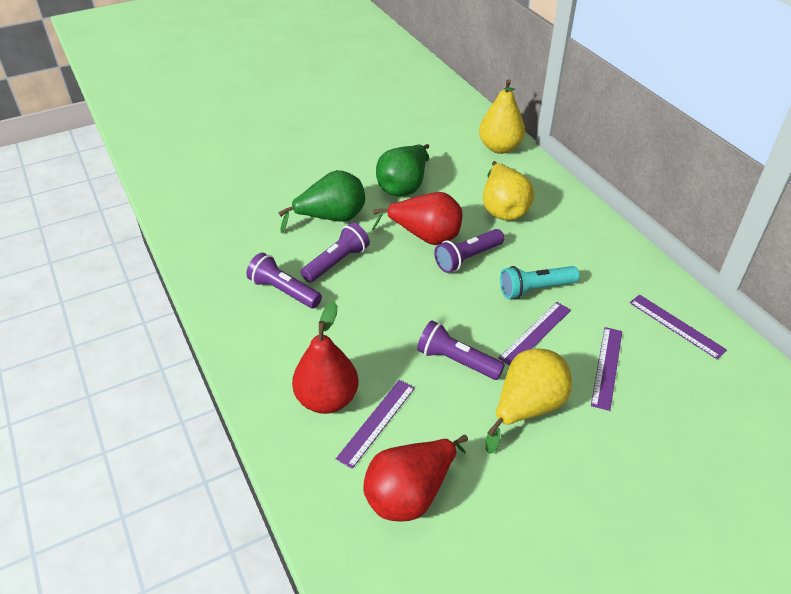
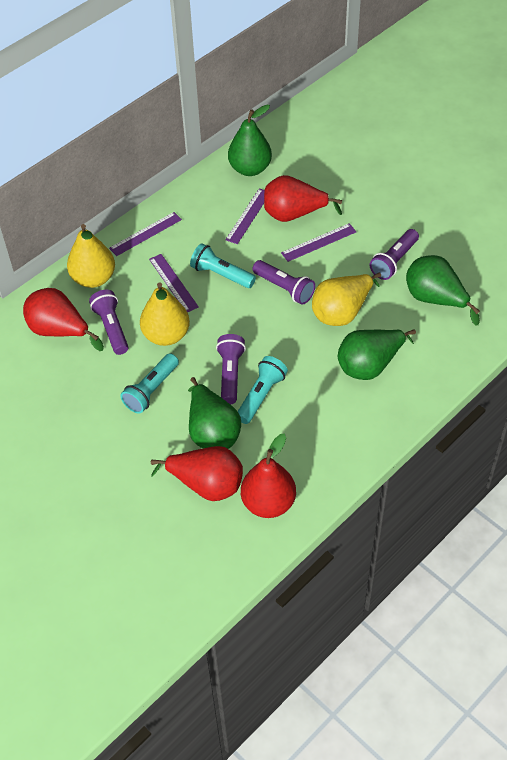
green pear: [278,170,365,233] [376,144,429,196] = 2 -> [188,377,241,449] [228,105,272,176] [338,330,416,380] [406,255,480,325] = 4
red pear: [292,302,358,414] [363,435,468,522] [373,192,463,245] = 3 -> [23,288,104,351] [151,446,243,501] [241,434,296,518] [264,175,342,222] = 4
turquoise flashlight: [500,266,580,299] = 1 -> [120,353,179,414] [190,243,256,288] [238,356,288,424] = 3

